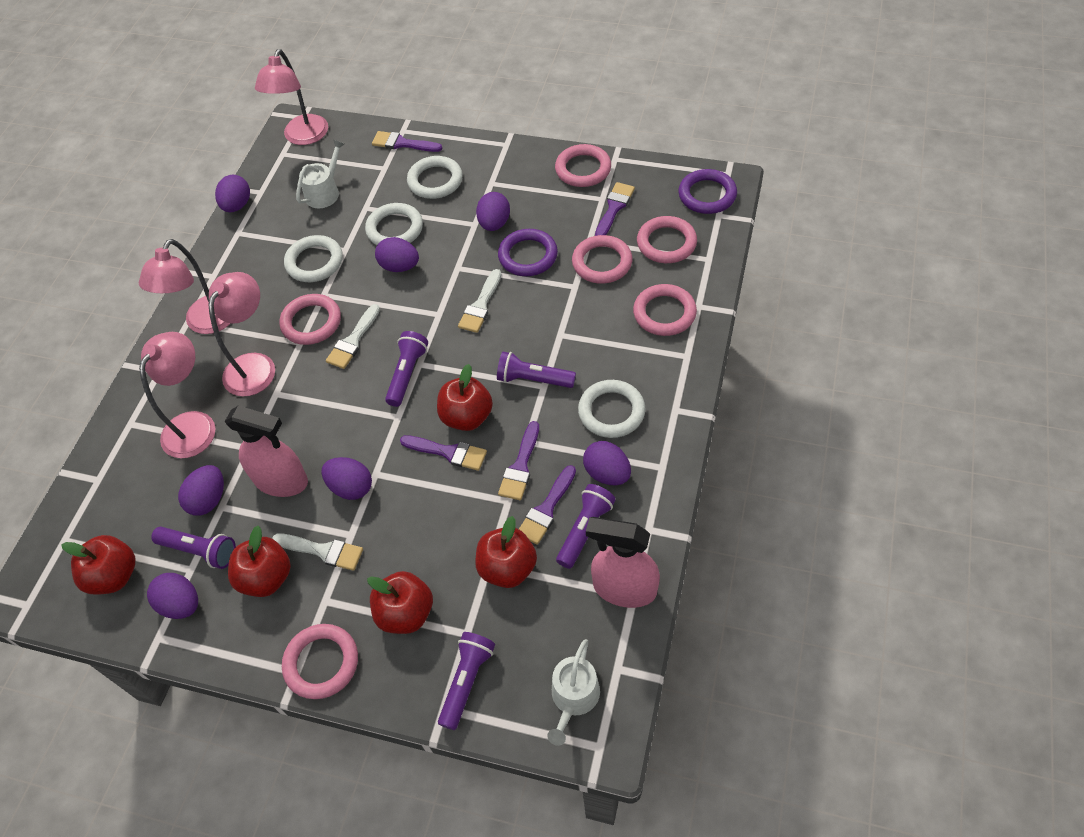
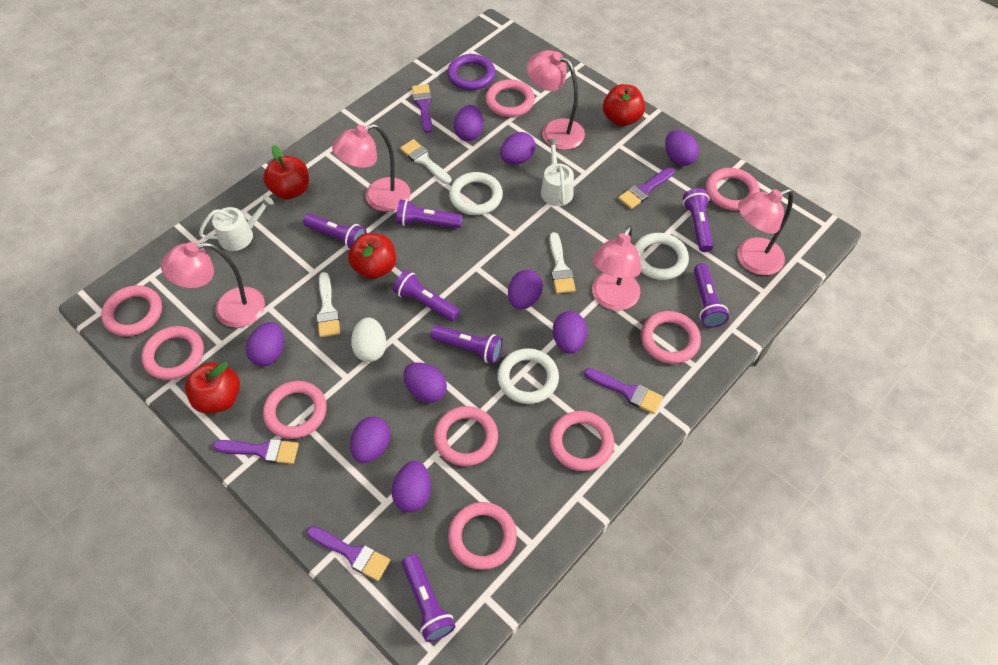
pink lamp: [139,239,231,334] [139,332,215,458] [208,272,275,396] [255,49,328,145] = 4 -> [161,242,265,328] [332,123,411,212] [527,50,585,150] [592,225,641,310] [737,188,793,275] = 5
pink ring: [279,294,341,345] [282,624,358,699] [555,144,611,187] [572,235,633,284] [633,284,697,336] [637,216,697,263] = 6 -> [101,285,162,337] [141,326,204,380] [263,381,327,439] [434,406,498,466] [448,502,517,570] [485,79,535,117] [550,411,614,471] [641,311,701,364] [706,168,760,211] = 9
pink spray bottle: [225,405,308,497] [586,517,660,608] = 2 -> none = 0
purple egg: [147,573,198,619] [178,465,224,516] [215,175,250,212] [321,457,372,500] [375,237,419,272] [476,192,510,231] [583,441,631,485] = 7 -> [246,322,284,366] [350,416,390,463] [392,461,431,512] [403,362,447,403] [454,105,483,141] [500,132,536,164] [508,270,543,309] [553,311,587,354] [665,130,699,166] = 9
purple flashlight: [151,527,236,569] [385,331,428,407] [438,632,495,730] [497,352,576,388] [556,484,616,569] = 5 -> [303,213,367,250] [393,270,460,321] [396,199,462,228] [402,554,455,642] [431,325,503,364] [683,188,713,252] [694,263,729,328] = 7
purple ring: [498,229,558,276] [678,169,737,214] = 2 -> [447,54,496,90] = 1
red apple: [61,535,135,595] [228,526,291,597] [367,571,433,634] [437,364,493,431] [475,516,537,588] = 5 -> [185,362,240,413] [263,145,309,199] [348,233,396,279] [603,84,645,126] = 4
white egg: none = 0 -> [351,317,386,362] = 1
white ring: [284,235,343,282] [365,203,423,245] [407,156,463,199] [578,380,646,438] = 4 -> [449,172,503,215] [497,348,559,404] [634,233,689,280] = 3

